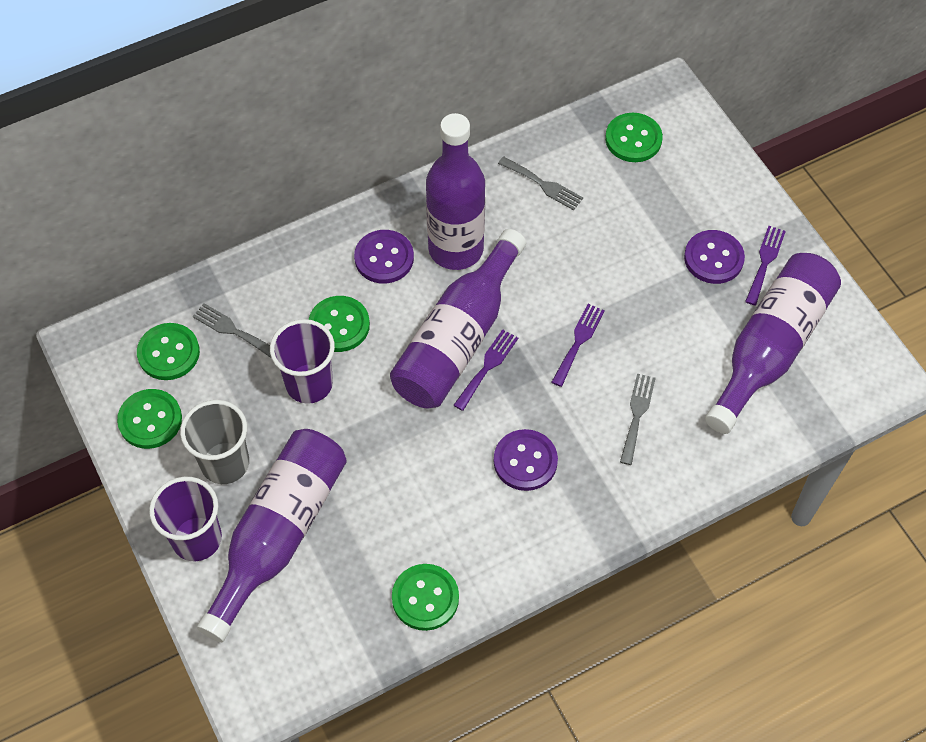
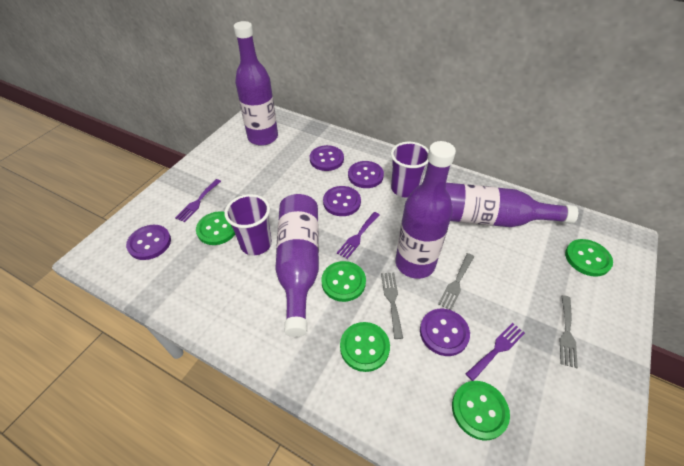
grey cup: [180,400,249,484] = 1 -> none = 0
purple button: [354,230,414,283] [494,429,558,491] [684,230,745,284] = 3 -> [126,225,171,260] [310,145,344,171] [323,186,361,216] [348,161,384,188] [420,309,470,356] = 5

